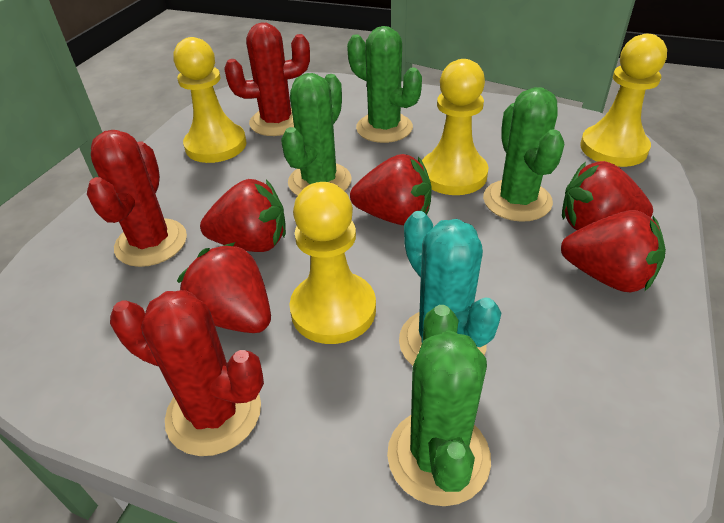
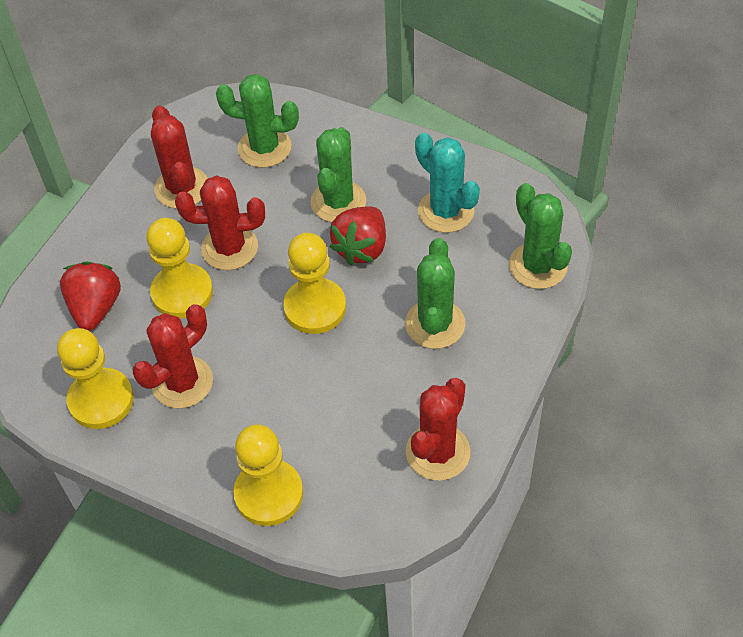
red cactus: [87,130,187,267] [110,290,264,456] [224,23,310,136] = 3 -> [132,304,213,408] [151,106,208,209] [175,175,265,270] [406,378,470,481] = 4
red strawberry: [177,242,271,333] [200,179,286,252] [350,154,432,225] [561,210,666,292] [562,161,653,230] = 5 -> [60,262,121,331] [329,206,386,265] = 2

